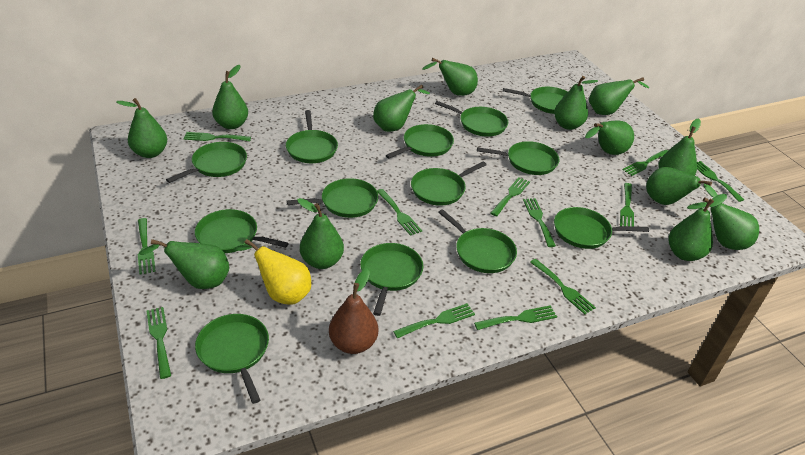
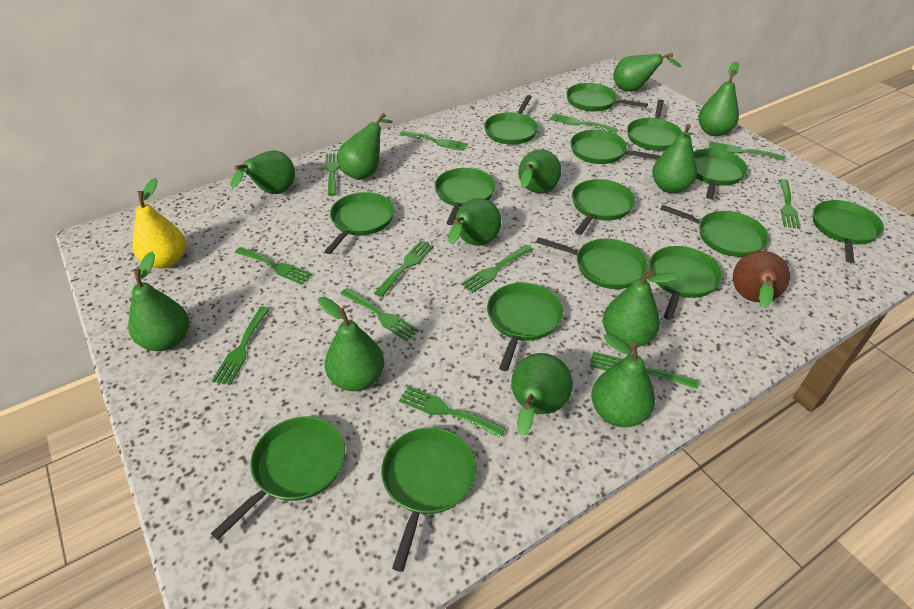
green pan: [166,142,247,183] [195,209,288,253] [195,314,269,404] [286,110,338,163] [287,178,378,218] [360,243,423,316] [386,124,454,158] [411,162,487,206] [435,101,508,137] [438,209,517,273] [477,141,559,175] [503,87,568,114] [554,207,649,249] = 13 -> [211,417,345,540] [324,192,394,254] [381,427,476,572] [435,168,496,225] [484,95,538,145] [487,283,563,371] [536,237,648,289] [566,83,648,112] [570,130,660,164] [572,179,635,235] [627,100,682,151] [649,246,723,320] [660,205,769,257] [694,149,748,199] [813,200,884,263] = 15
green pear: [116,98,167,158] [139,239,229,289] [212,65,248,129] [297,198,344,269] [373,85,430,132] [422,58,478,96] [554,76,598,130] [585,120,634,155] [589,77,649,115] [646,167,718,205] [658,119,701,176] [669,194,727,261] [687,198,759,250] = 13 -> [128,252,189,351] [231,150,295,194] [318,297,384,391] [338,113,393,180] [448,198,501,246] [511,353,573,436] [519,150,561,193] [591,333,655,427] [603,269,679,347] [613,53,681,92] [652,124,697,193] [698,61,739,136] = 12

